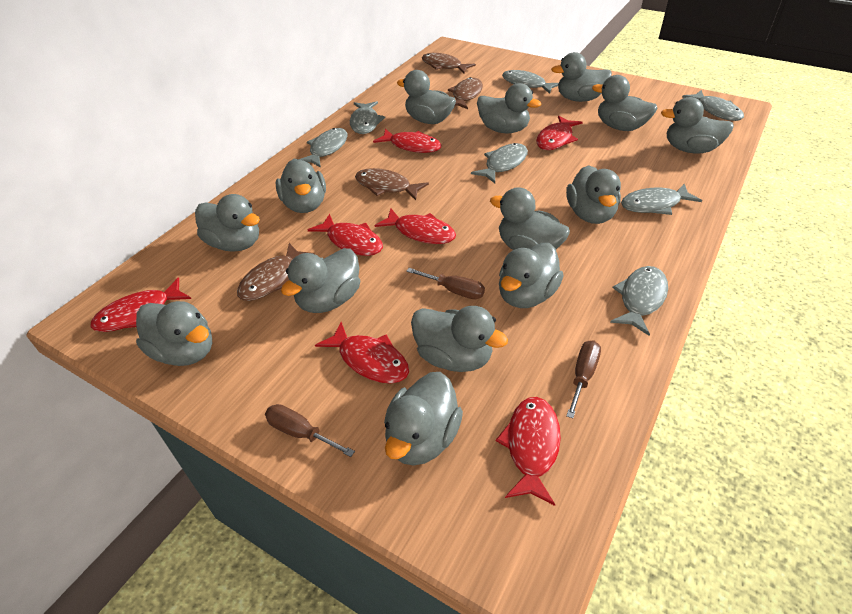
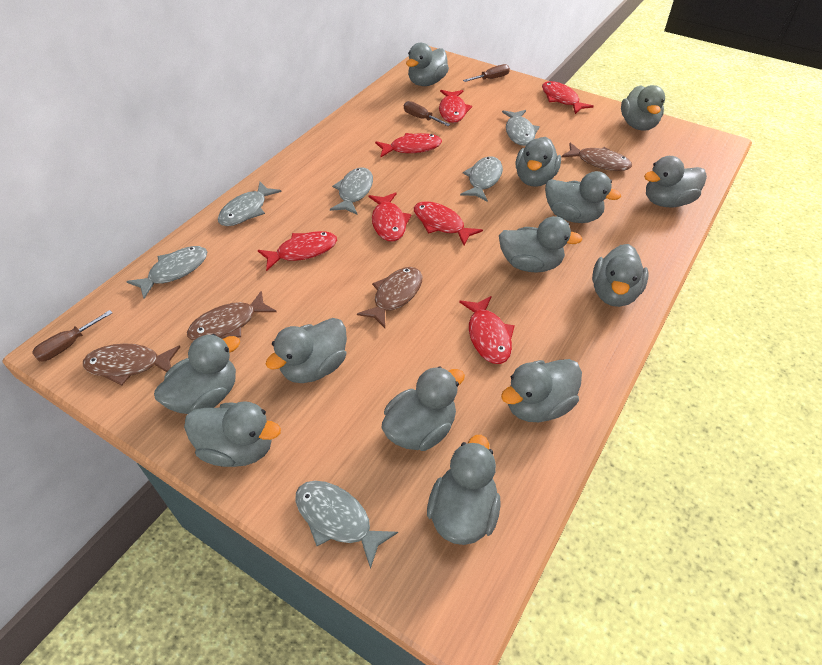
grey duck: [136,301,212,366] [195,194,260,252] [276,159,326,213] [281,248,360,313] [384,372,463,466] [397,70,456,124] [411,306,508,372] [477,83,541,133] [490,187,570,250] [499,243,564,308] [551,52,612,102] [566,165,621,224] [592,75,658,131] [661,97,734,153] = 14 -> [154,334,240,414] [184,401,281,467] [266,318,347,383] [382,366,465,451] [406,43,449,86] [427,435,501,545] [499,216,582,272] [501,359,582,422] [516,137,561,187] [545,171,621,223] [592,244,649,307] [621,85,665,131] [644,156,707,207] = 13
grey fish: [300,128,348,168] [350,101,385,134] [471,143,528,183] [502,70,559,94] [610,266,668,336] [621,184,702,215] [682,90,744,121] = 7 -> [126,246,207,299] [218,182,282,226] [296,481,398,569] [330,168,373,215] [460,156,503,202] [502,110,540,146] = 6

